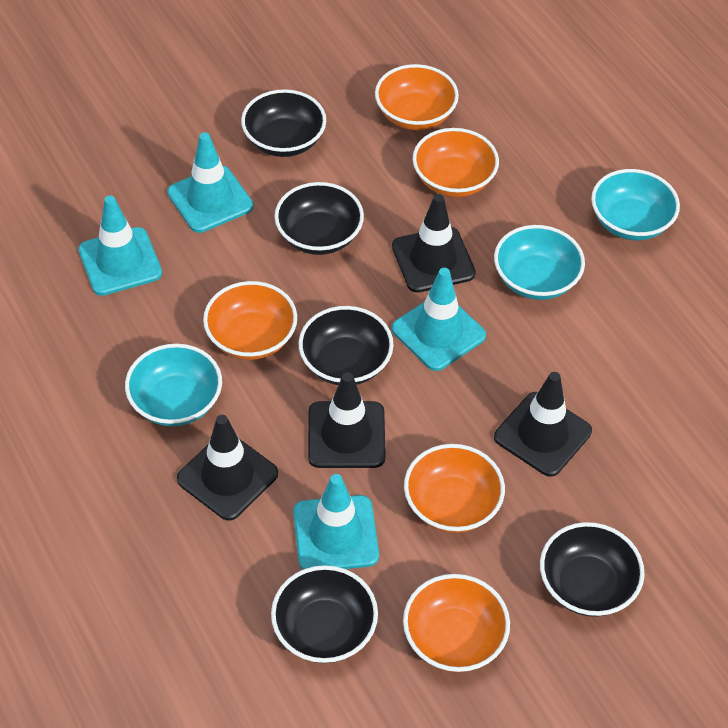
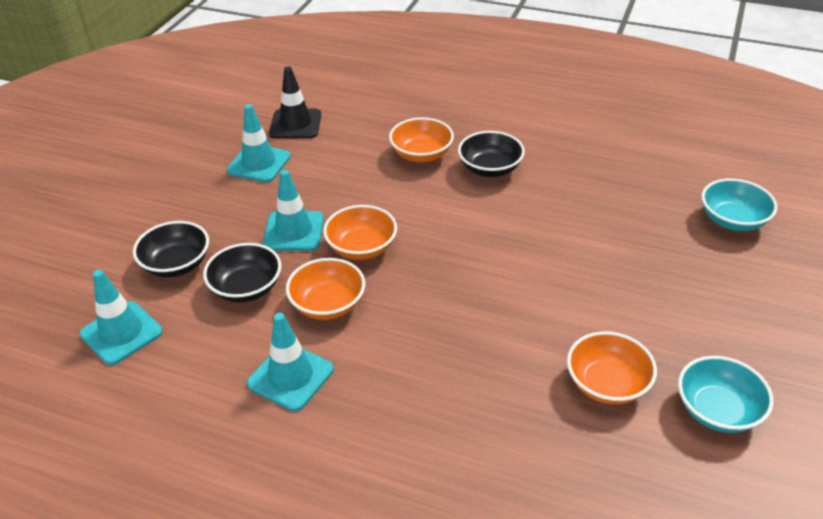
black bowl: [241,89,326,157] [271,565,378,663] [274,182,364,255] [298,306,393,385] [540,522,645,617] = 5 -> [133,221,209,277] [203,243,282,303] [458,131,525,177] = 3
black traffic cone: [177,415,278,521] [308,372,386,468] [392,194,476,293] [494,372,592,477] = 4 -> [269,66,321,139] = 1
orange bowl: [203,281,297,360] [375,64,459,130] [403,574,510,672] [404,444,505,533] [413,128,499,197] = 5 -> [286,258,365,320] [323,205,397,260] [389,117,454,162] [567,331,657,405] = 4
turquoise bowl: [125,344,222,426] [494,225,585,300] [591,169,680,240] = 3 -> [678,356,774,433] [701,178,777,231] = 2

